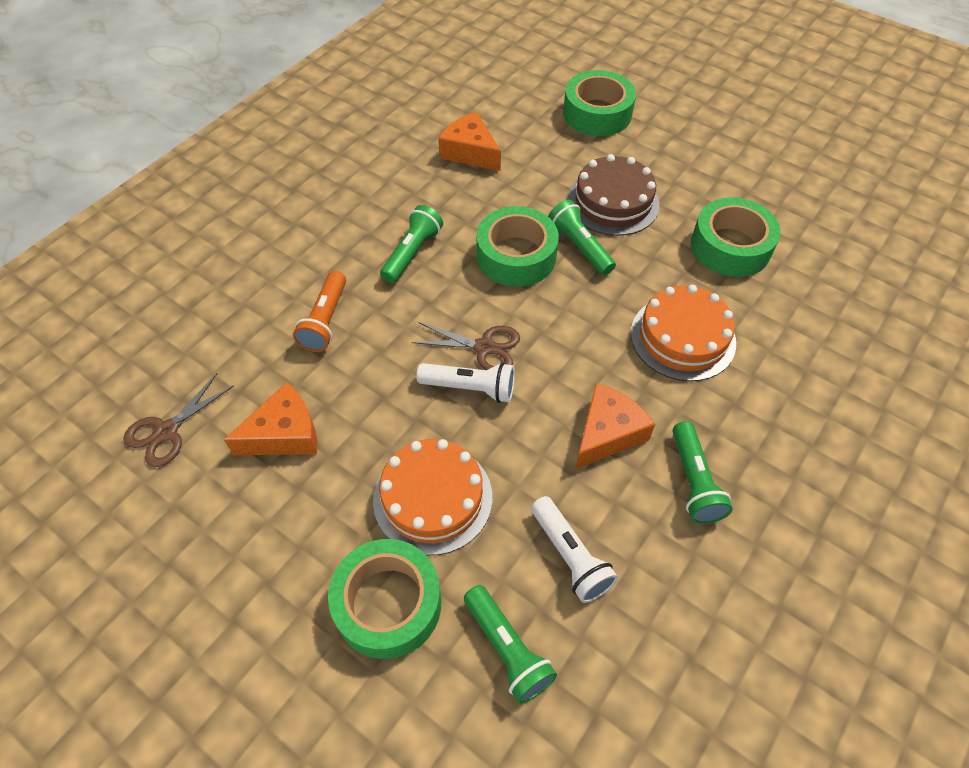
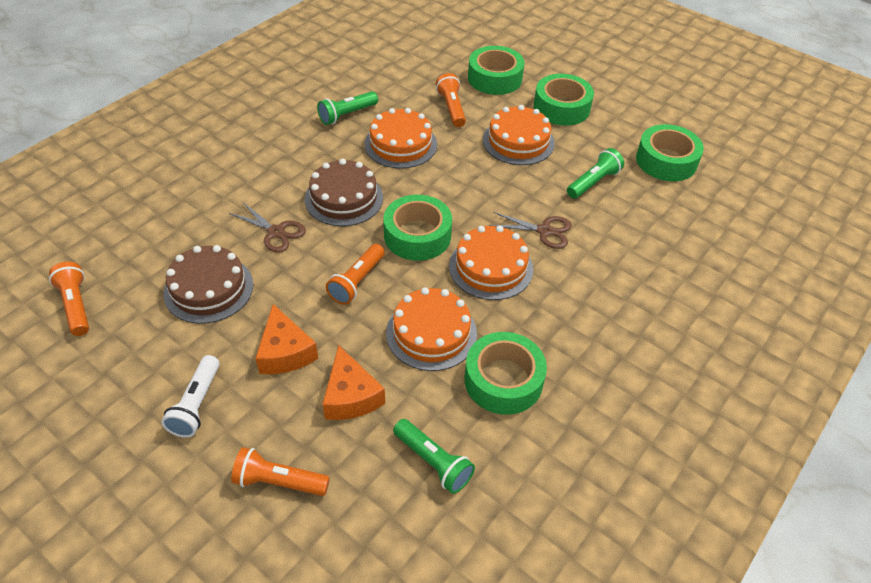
brown cake: [568,154,660,236] = 1 -> [163,245,253,324] [305,159,383,226] = 2
green flashlight: [380,205,443,283] [464,585,557,704] [548,200,616,275] [672,421,733,524] = 4 -> [317,91,378,125] [393,419,475,494] [567,148,624,199] = 3
green tape: [328,539,441,659] [477,206,559,287] [563,70,636,136] [691,197,781,277] = 4 -> [383,195,452,261] [465,332,547,415] [468,46,524,95] [534,74,594,126] [636,124,704,181] = 5
orange cake: [373,439,492,555] [631,285,736,381] = 2 -> [364,108,437,169] [386,287,477,371] [449,225,533,300] [483,105,555,165] = 4
orange cheese: [224,382,317,455] [438,112,501,171] [575,383,655,469] = 3 -> [255,304,318,374] [322,345,385,420] = 2
orange flashlight: [293,271,346,352] = 1 -> [49,262,89,336] [231,447,330,496] [326,244,385,305] [436,73,466,127] = 4
white flashlight: [417,362,515,403] [531,496,618,603] = 2 -> [161,355,220,438] = 1

